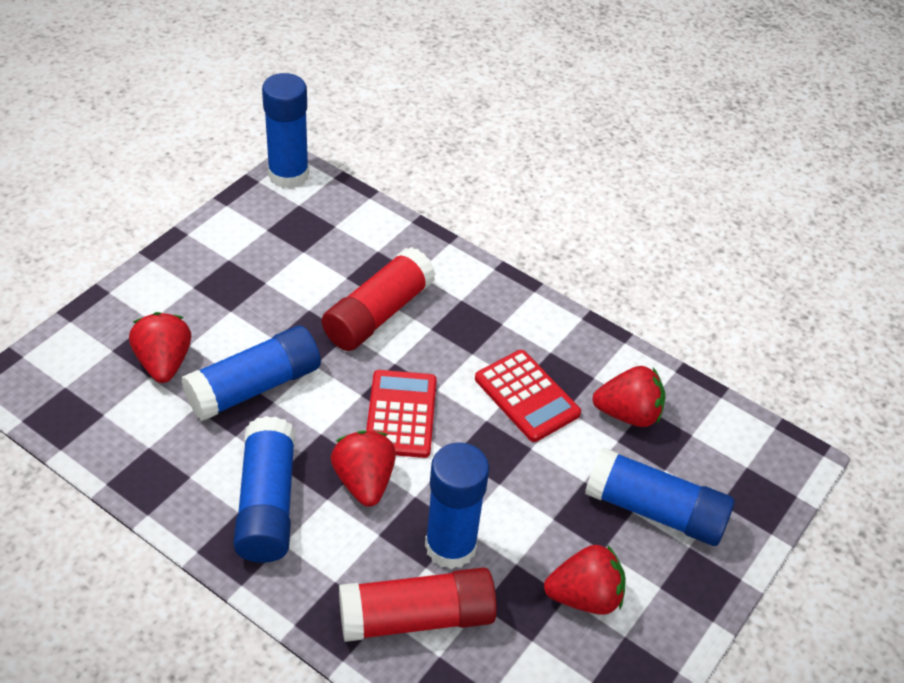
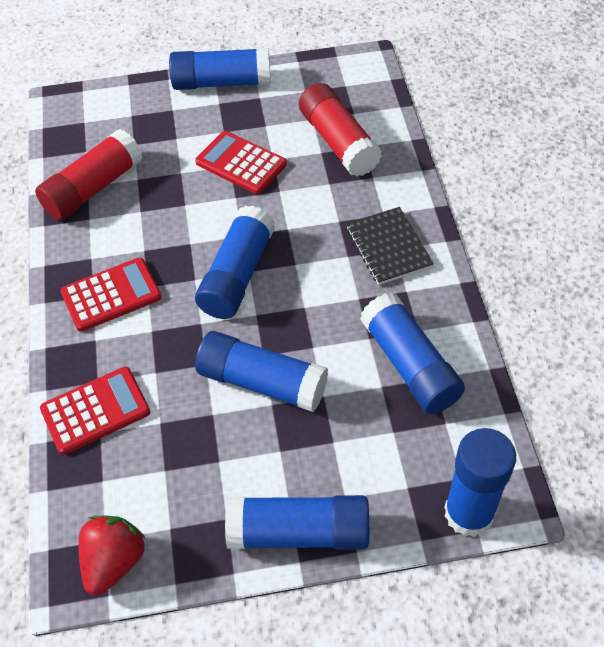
black notebook: none = 0 -> [346,207,434,285] = 1
blue glue stick: [181,326,321,421] [233,416,295,563] [262,73,309,189] [425,442,489,569] [585,447,735,546] = 5 -> [169,48,271,90] [195,206,275,319] [195,331,328,412] [225,495,369,549] [360,292,465,414] [444,428,516,537] = 6
red calculator: [366,370,437,458] [475,350,581,442] = 2 -> [40,367,150,455] [61,258,161,332] [195,131,287,194] = 3
red strawberry: [129,312,191,383] [331,431,396,507] [544,545,626,615] [592,366,665,427] = 4 -> [78,515,146,595] = 1

